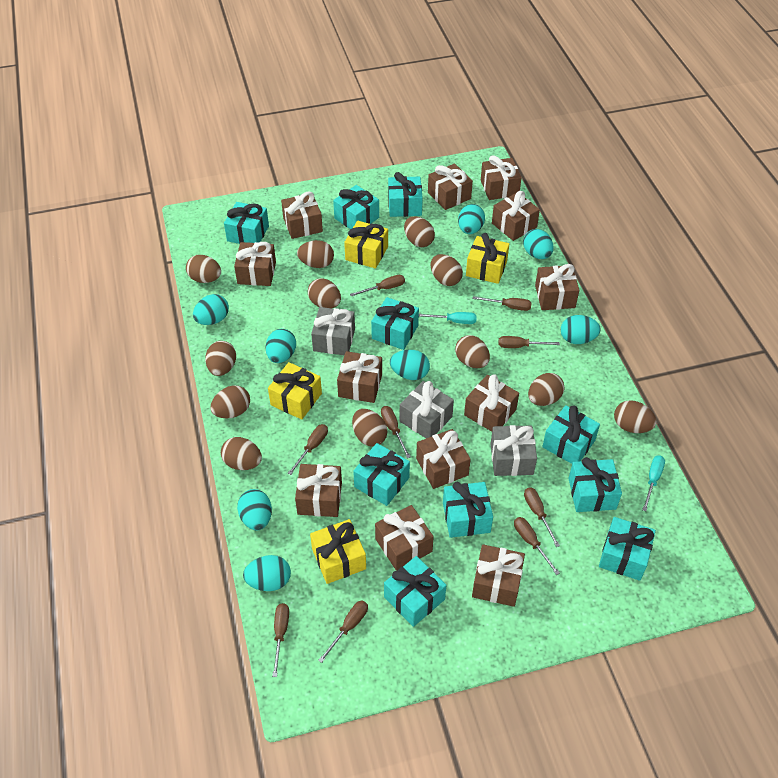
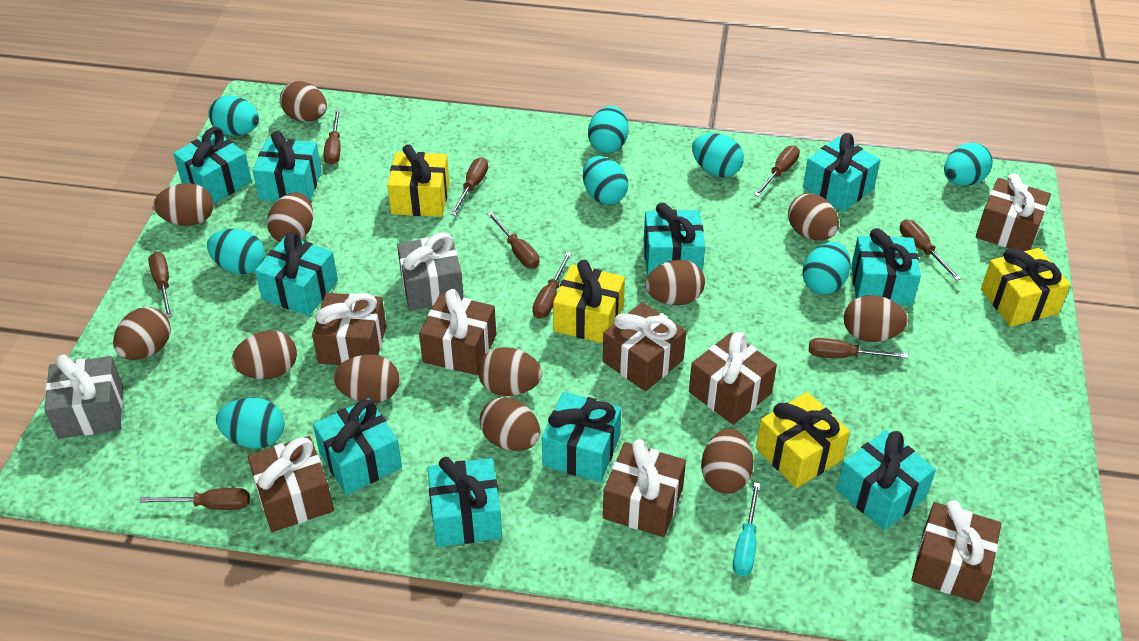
brown gift: [234,242,276,286] [281,191,323,239] [295,464,342,517] [337,351,382,403] [375,505,434,571] [416,429,471,489] [428,163,473,210] [464,375,519,432] [472,544,525,607] [481,155,522,200] [492,191,540,241] [535,264,579,310] = 12 -> [248,436,334,532] [312,293,386,365] [419,289,496,375] [603,302,686,391] [603,439,686,537] [689,332,777,425] [911,500,1002,603] [976,173,1051,252] = 8
grey gift: [311,307,355,355] [399,381,454,438] [490,425,537,476] = 3 -> [44,354,123,439] [397,232,464,310] = 2
turquoise screwdriver: [419,312,477,324] [642,456,665,511] = 2 -> [733,482,760,576] = 1

